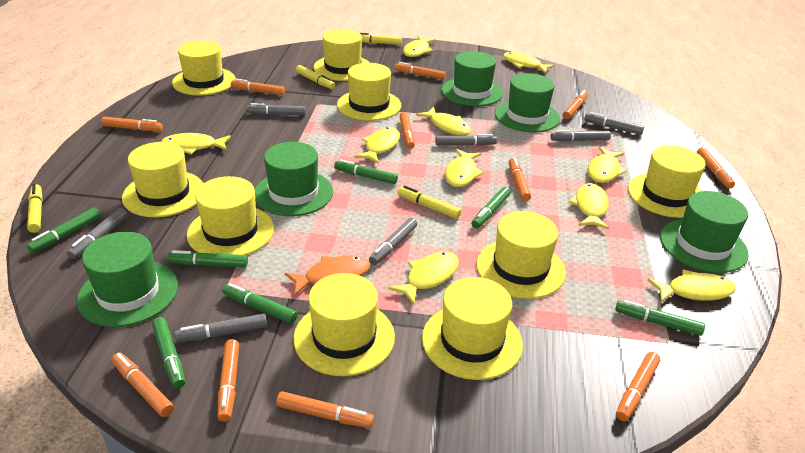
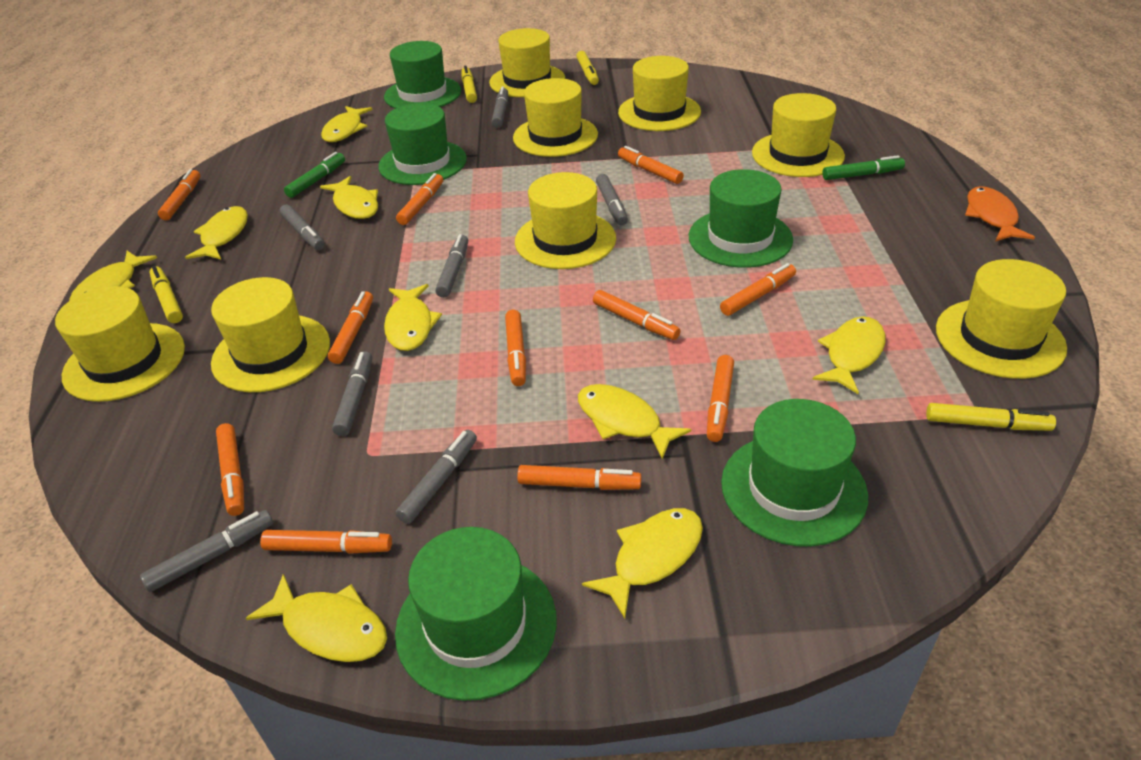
green marker: [27,207,101,253] [152,317,185,389] [167,250,248,267] [222,283,297,324] [334,159,398,184] [471,187,511,228] [615,300,705,336] = 7 -> [284,152,345,198] [822,155,905,180] = 2
yellow fish: [161,133,231,154] [355,127,400,164] [388,251,459,305] [403,36,436,57] [416,107,471,136] [445,149,484,187] [503,52,555,73] [568,183,609,230] [588,147,627,183] [647,270,736,302] = 10 -> [69,251,157,301] [185,206,248,260] [246,574,387,662] [320,176,378,219] [321,106,373,142] [384,284,442,351] [578,384,691,459] [582,508,703,618] [812,316,885,394] = 9
yellow hat: [122,142,203,217] [172,40,235,96] [187,176,274,255] [293,273,395,376] [313,29,370,81] [337,63,401,121] [422,277,523,380] [476,211,566,299] [628,145,706,218] = 9 -> [55,286,185,402] [211,277,330,392] [489,28,565,97] [513,78,598,157] [515,172,616,269] [618,56,701,131] [752,93,845,177] [936,259,1067,379] = 8

